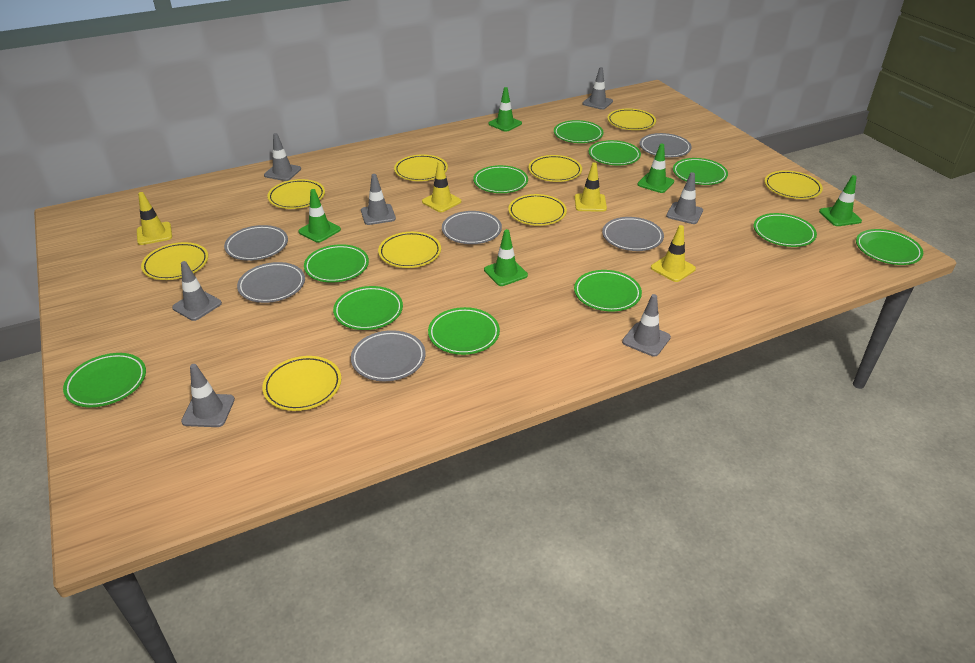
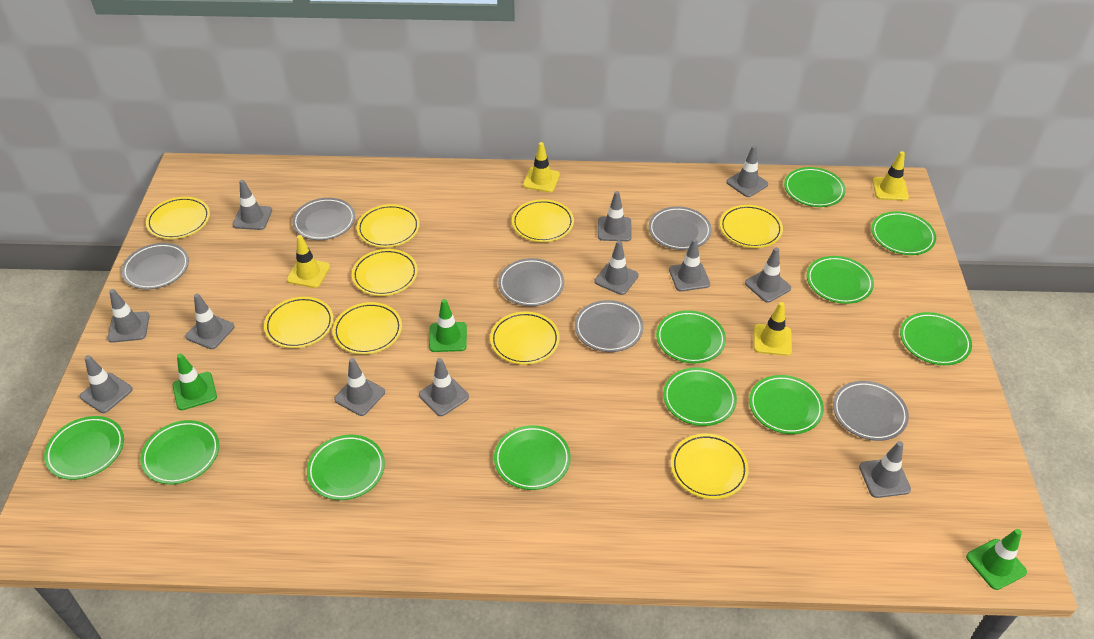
green traffic cone: [298,189,341,243] [484,229,528,286] [488,87,522,132] [637,144,674,193] [819,175,862,226] = 5 -> [173,353,217,410] [429,299,467,352] [966,529,1027,590] = 3
grey traffic cone: [172,261,222,321] [181,364,235,427] [264,133,301,181] [361,174,396,225] [582,67,613,110] [622,294,671,356] [666,172,703,224] = 7 -> [80,355,133,413] [108,289,150,343] [185,294,235,349] [232,180,272,230] [334,358,385,416] [419,358,469,416] [595,240,639,295] [598,191,632,241] [669,239,710,291] [726,145,768,197] [745,248,791,302] [859,441,911,498] = 12

